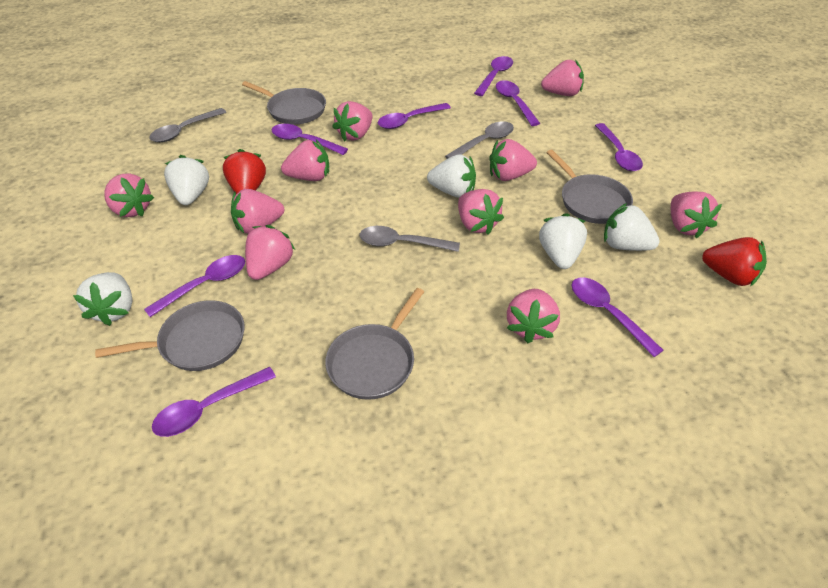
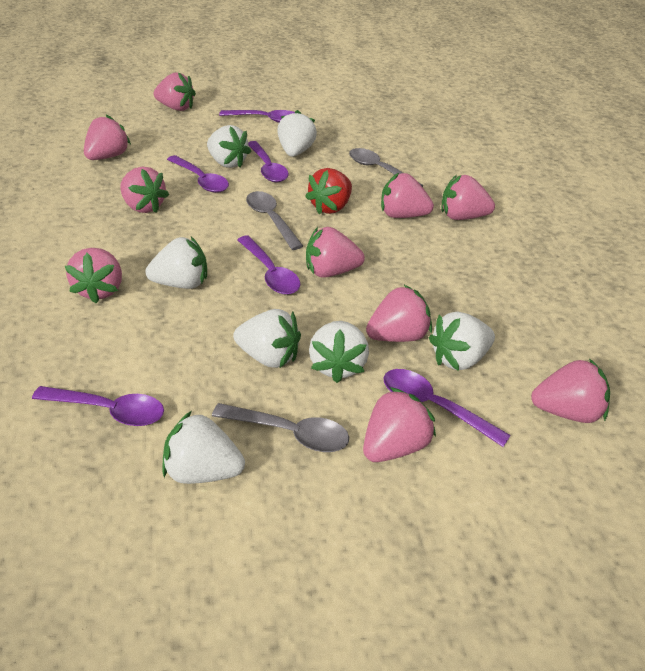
grey pan: [95,300,245,371] [242,81,326,125] [325,288,424,400] [546,150,633,224] = 4 -> none = 0
purple spoon: [144,255,245,317] [152,367,276,437] [272,124,348,155] [378,103,451,129] [474,56,513,96] [496,80,540,126] [572,277,663,357] [595,123,643,171] = 8 -> [32,386,164,426] [167,155,229,193] [219,110,295,123] [237,235,300,295] [248,141,289,182] [383,369,511,447] = 6
red strawberry: [223,149,266,194] [702,237,767,287] = 2 -> [305,168,352,214] = 1
white strawberry: [73,272,132,326] [164,155,209,205] [427,154,476,198] [539,213,587,269] [604,203,660,251] = 5 -> [145,237,207,289] [162,411,245,484] [207,125,251,168] [233,309,301,368] [277,110,317,157] [309,321,369,383] [429,312,495,371] = 7

